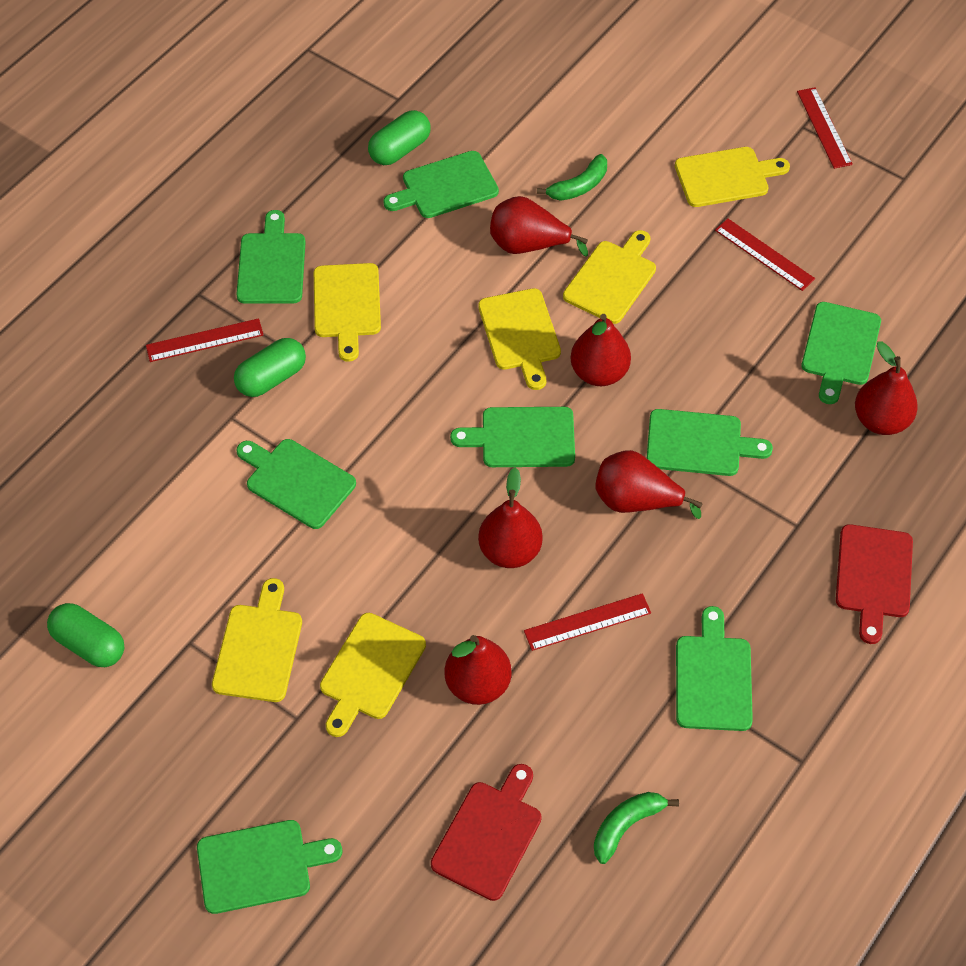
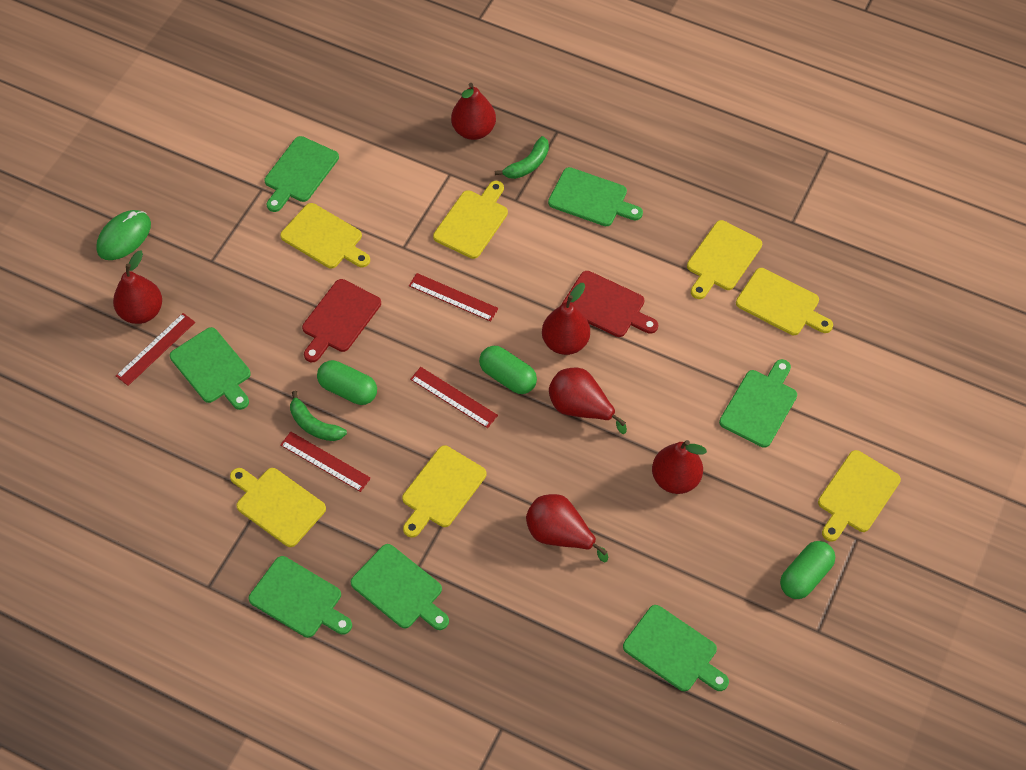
green cutting board: [197,820,342,914] [236,210,306,304] [236,439,356,529] [383,151,499,218] [450,407,575,467] [647,409,773,476] [676,606,753,731] [802,302,881,404] = 8 -> [170,327,251,410] [249,556,352,638] [264,136,339,212] [351,544,449,630] [548,167,643,226] [623,605,729,691] [719,359,797,448] = 7
green mouse: none = 0 -> [96,210,151,260] = 1
yellow cutting board: [212,578,302,702] [314,263,381,362] [320,613,426,737] [478,288,561,390] [563,230,656,324] [675,147,790,207] = 6 -> [230,468,326,547] [280,203,370,268] [402,446,486,537] [433,181,508,259] [687,220,762,299] [736,268,833,335] [818,450,901,541] = 7

